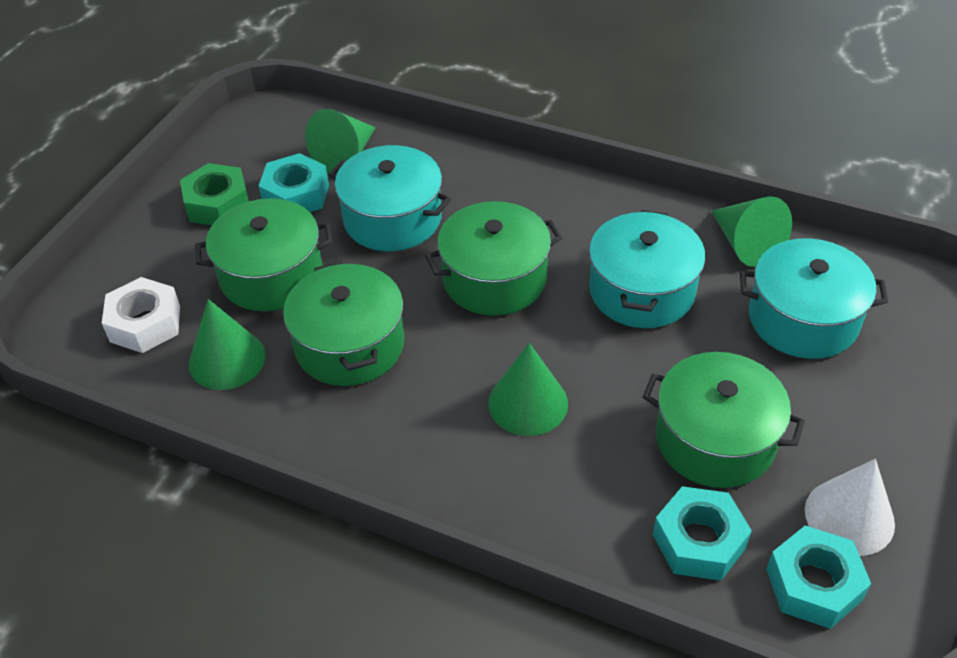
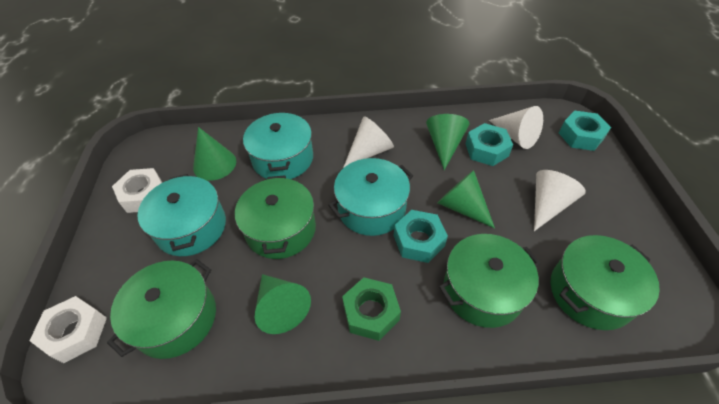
white cone: [805,459,895,556] = 1 -> [343,117,394,168] [489,106,543,149] [534,170,586,231] = 3
white nut: [102,277,180,353] = 1 -> [30,296,107,363] [112,168,162,213] = 2

